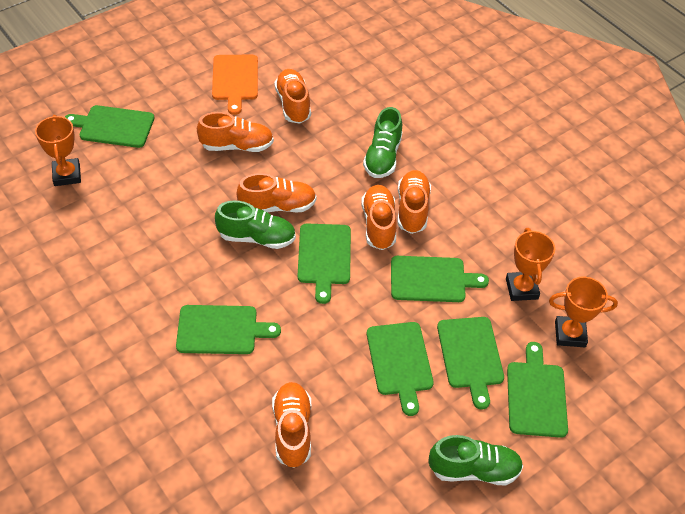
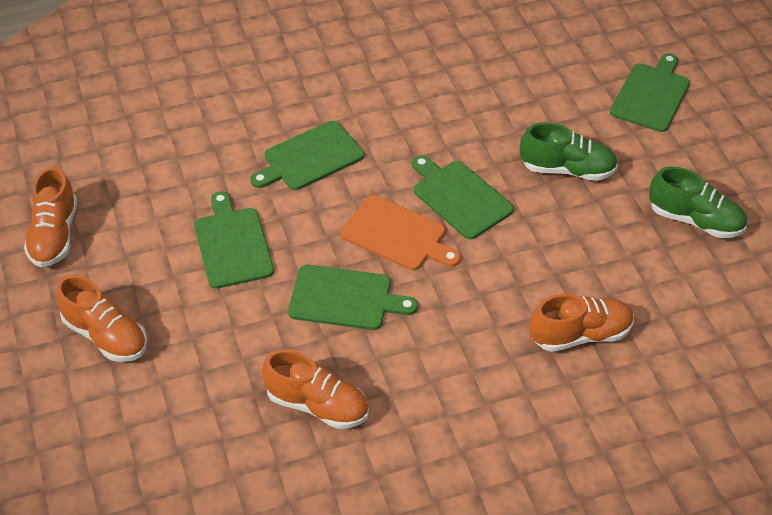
green cutting board: [65,105,154,148] [176,305,281,354] [298,224,351,304] [367,322,434,416] [391,256,489,302] [437,317,504,410] [507,342,568,438] = 7 -> [194,191,274,289] [250,121,364,190] [288,265,418,330] [412,155,514,239] [610,53,690,132] = 5
green shoe: [215,201,296,249] [363,107,402,178] [428,435,523,485] = 3 -> [520,123,618,181] [649,166,747,238] = 2
orange shoe: [197,112,274,152] [237,173,316,213] [272,382,311,468] [274,69,311,124] [361,185,397,250] [398,170,431,234] = 6 -> [24,167,77,267] [56,275,147,362] [262,349,369,429] [530,294,634,352] = 4
orange trophy: [35,115,81,186] [506,228,555,301] [549,277,618,347] = 3 -> none = 0

